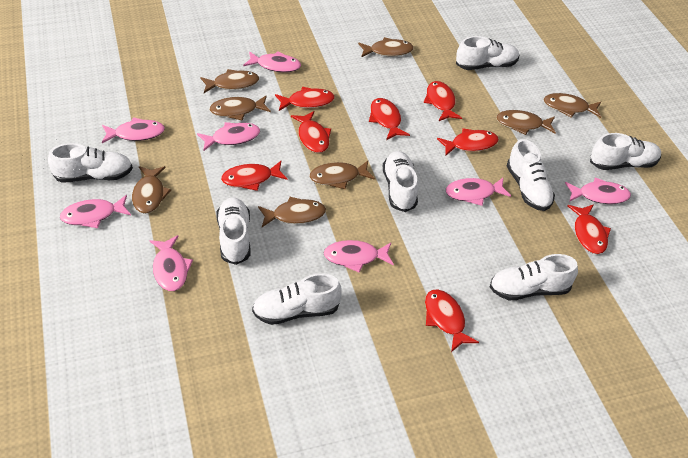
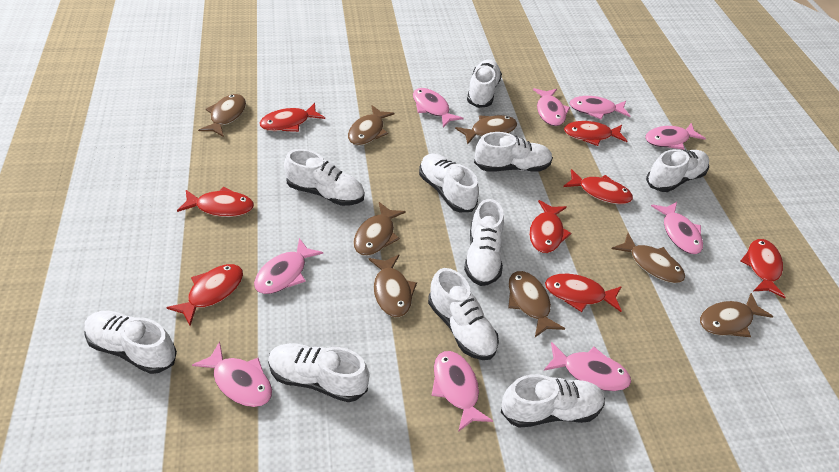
pink fish: [60,195,131,228] [102,117,165,143] [149,235,193,291] [197,122,260,151] [243,51,301,72] [324,240,394,273] [446,178,511,206] [565,178,631,204] = 8 -> [192,342,272,407] [254,238,323,294] [413,88,463,127] [431,351,493,432] [533,88,570,126] [544,342,631,391] [569,96,630,120] [645,123,706,150] [651,202,703,254] = 9
white shoe: [48,143,133,183] [217,197,250,265] [252,273,342,325] [383,151,418,212] [456,36,519,70] [490,254,578,300] [507,139,555,211] [590,133,661,170] = 8 -> [84,311,177,374] [268,343,369,402] [284,149,364,206] [419,153,479,212] [428,268,499,360] [464,199,504,286] [467,60,502,108] [474,132,553,172] [501,374,605,428] [646,149,709,192] = 10

